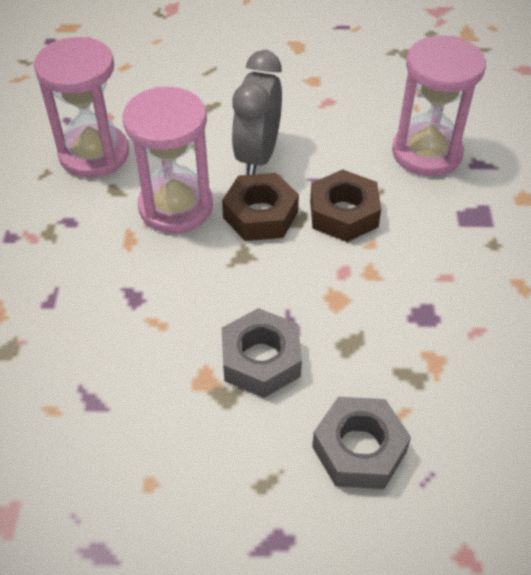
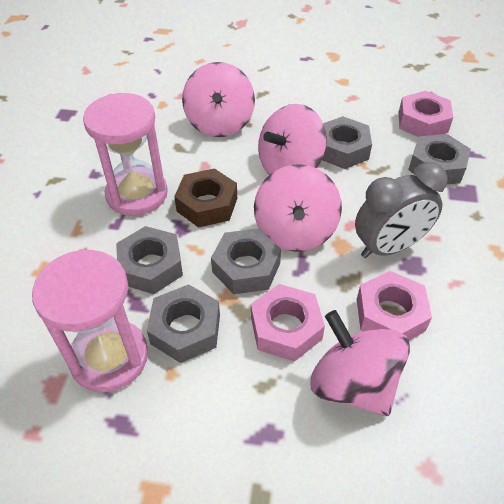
brown nut: [222,173,299,241] [310,169,381,242] = 2 -> [174,168,237,228] = 1
grey nut: [222,308,302,398] [312,397,411,489] = 2 -> [116,226,183,294] [147,284,220,363] [211,228,281,294] [322,116,372,169] [408,134,471,185] = 5
pink hourglass: [34,37,129,178] [122,87,213,233] [392,35,486,176] = 3 -> [32,249,148,392] [83,93,168,216] = 2
pink nut: none = 0 -> [251,284,325,362] [357,271,432,340] [399,91,453,137] = 3
pink spinning top: none = 0 -> [182,62,255,137] [254,164,342,252] [258,104,327,175] [310,310,410,416] = 4

